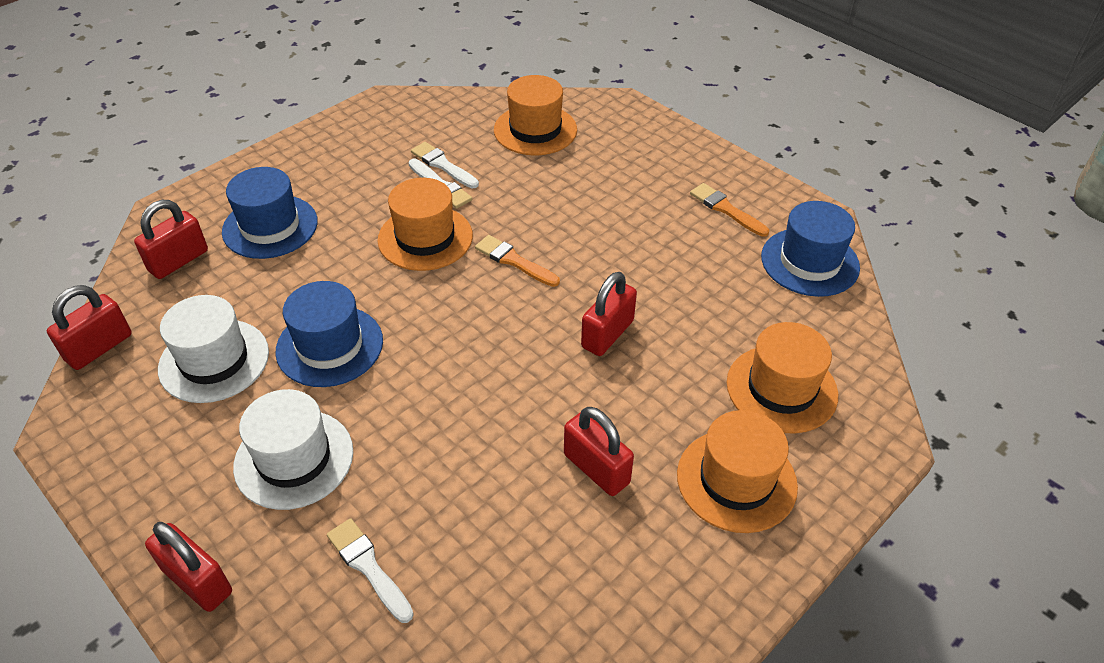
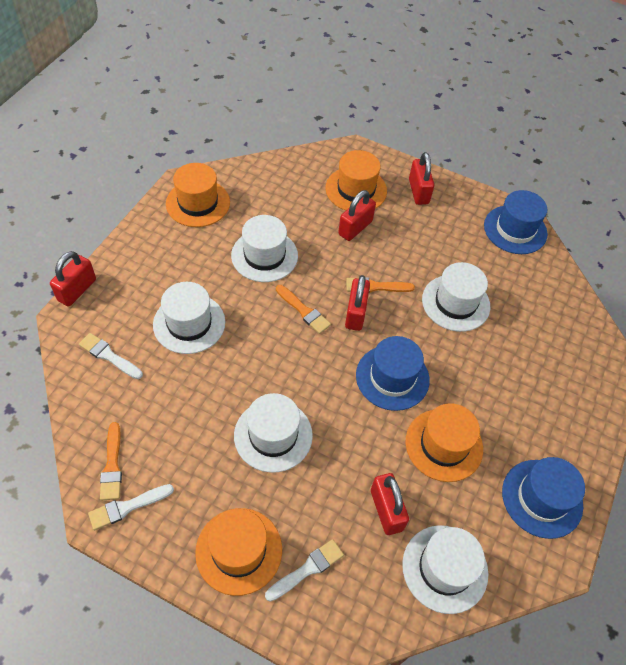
orange brush: [475,235,560,287] [690,183,769,237] = 2 -> [100,422,122,500] [276,285,331,334] [346,277,415,293] = 3
white hat: [158,295,269,403] [233,389,353,510] = 2 -> [153,282,225,354] [231,215,298,282] [234,393,313,473] [402,525,488,614] [422,262,490,332] = 5

